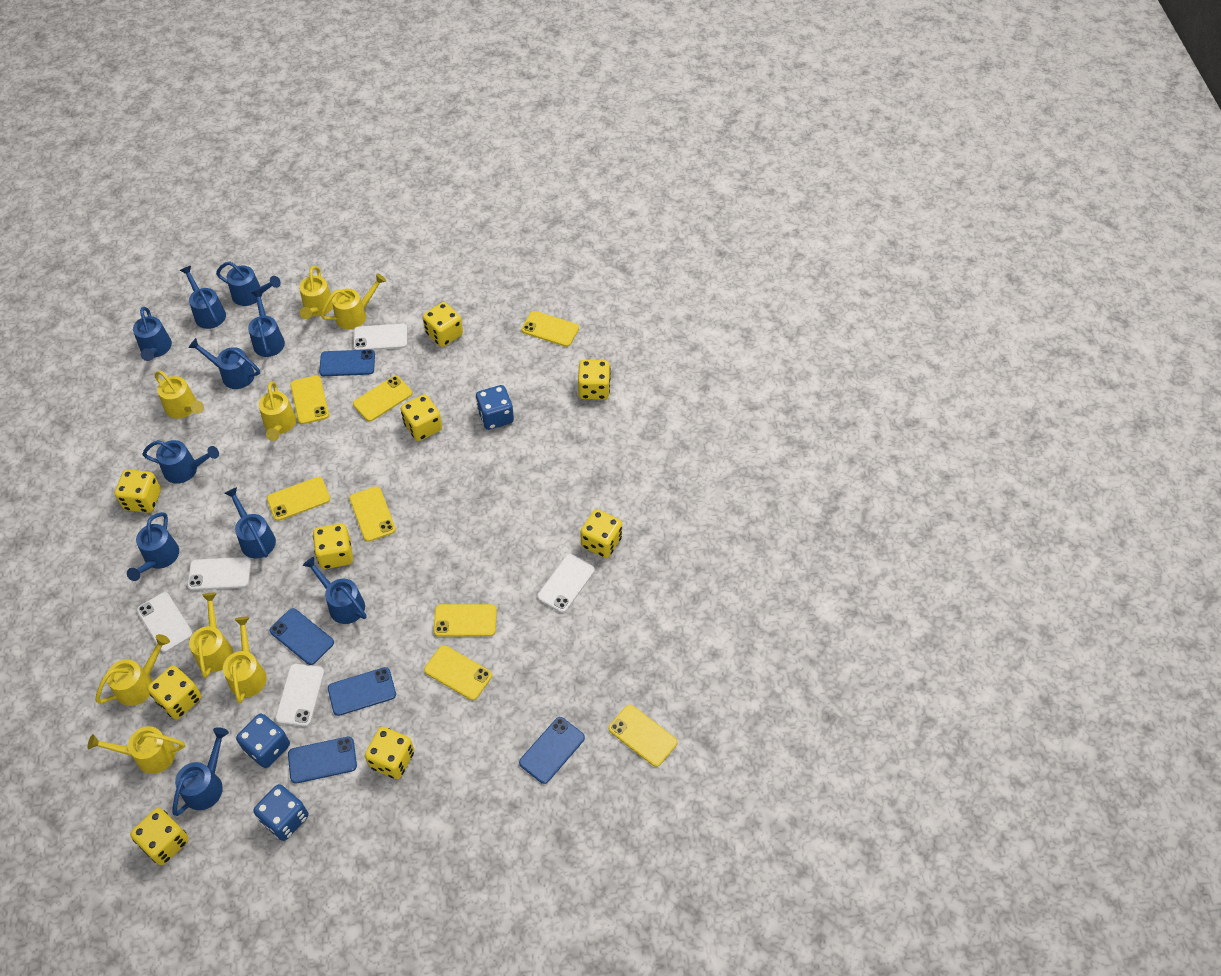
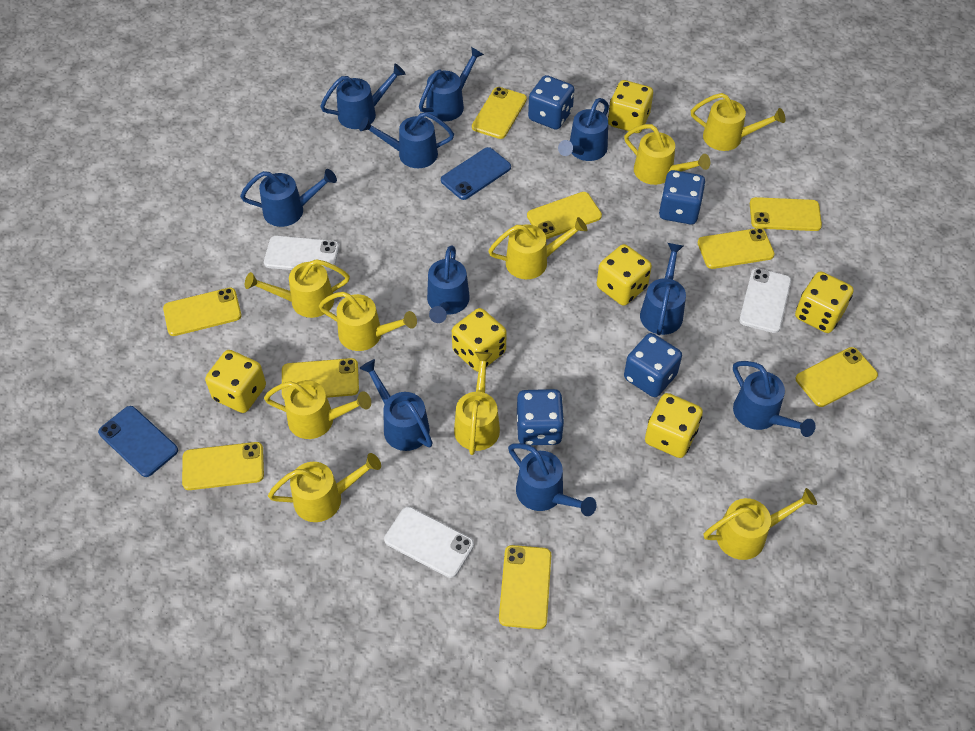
blue dice: [236,713,290,768] [253,784,308,841] [476,385,514,430] = 3 -> [517,389,564,445] [528,75,574,130] [624,333,682,397] [659,170,706,224] = 4
blue phone: [270,608,334,665] [288,736,357,784] [319,349,375,376] [328,667,396,716] [519,717,585,784] = 5 -> [98,406,178,477] [441,147,511,200] = 2
white phone: [137,592,193,652] [187,557,251,590] [275,664,324,727] [353,324,407,350] [537,554,595,613] = 5 -> [264,236,339,273] [384,507,474,578] [739,268,791,333] = 3
yellow dice: [115,469,161,513] [130,808,189,865] [147,666,202,719] [313,523,353,569] [365,727,415,779] [401,394,442,441] [423,302,463,347] [578,360,610,400] [580,509,622,558] = 9 -> [205,350,266,413] [452,308,507,372] [597,244,652,306] [608,80,653,133] [645,393,703,458] [795,271,854,333] = 6
yellow phone: [267,477,330,521] [290,375,329,424] [350,486,396,542] [353,376,412,422] [424,645,492,700] [433,604,497,636] [522,311,579,347] [609,704,677,767] = 8 -> [163,287,241,336] [182,442,264,490] [282,358,359,399] [472,87,527,139] [499,545,551,629] [527,192,602,239] [698,228,775,269] [750,197,822,231] [796,347,878,407] = 9
yellow watering can: [88,726,185,774] [95,634,170,706] [155,371,204,419] [189,593,233,678] [223,617,267,704] [259,381,296,441] [299,266,333,319] [321,273,386,329] = 8 -> [245,259,350,318] [264,380,371,439] [268,453,381,522] [319,292,417,351] [454,352,500,455] [488,217,587,279] [624,124,710,185] [691,93,786,151] [703,488,817,560] = 9

